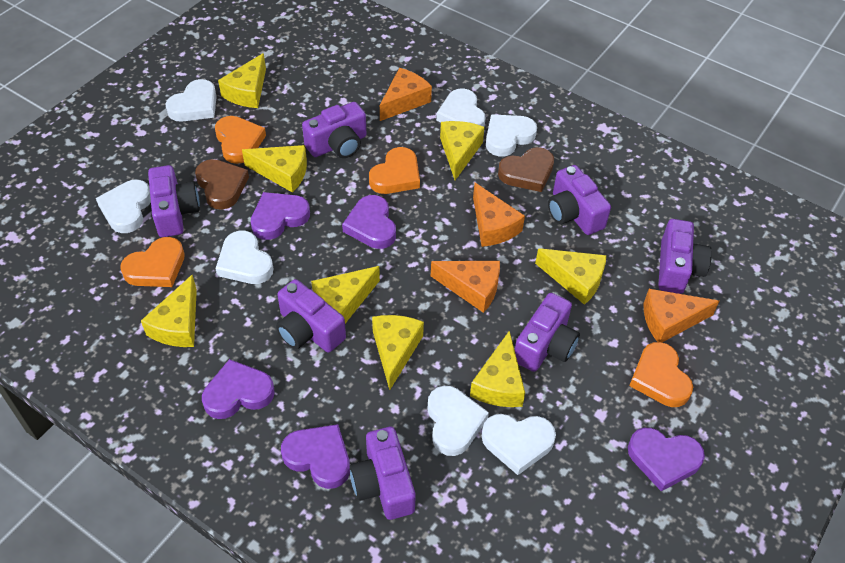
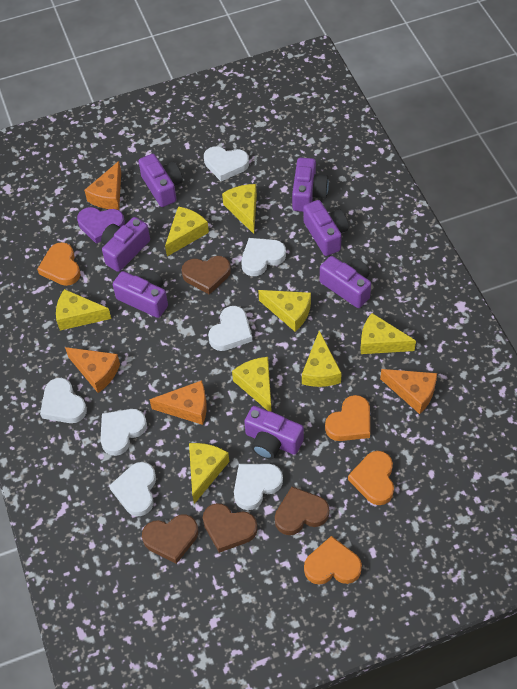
brown heart: [195,159,249,210] [498,147,554,192] = 2 -> [142,515,198,564] [182,256,231,295] [203,503,258,553] [275,487,329,535] = 4
purple heart: [202,359,275,419] [251,192,310,240] [281,424,350,489] [342,195,396,249] [628,428,705,491] = 5 -> [77,207,125,244] = 1

